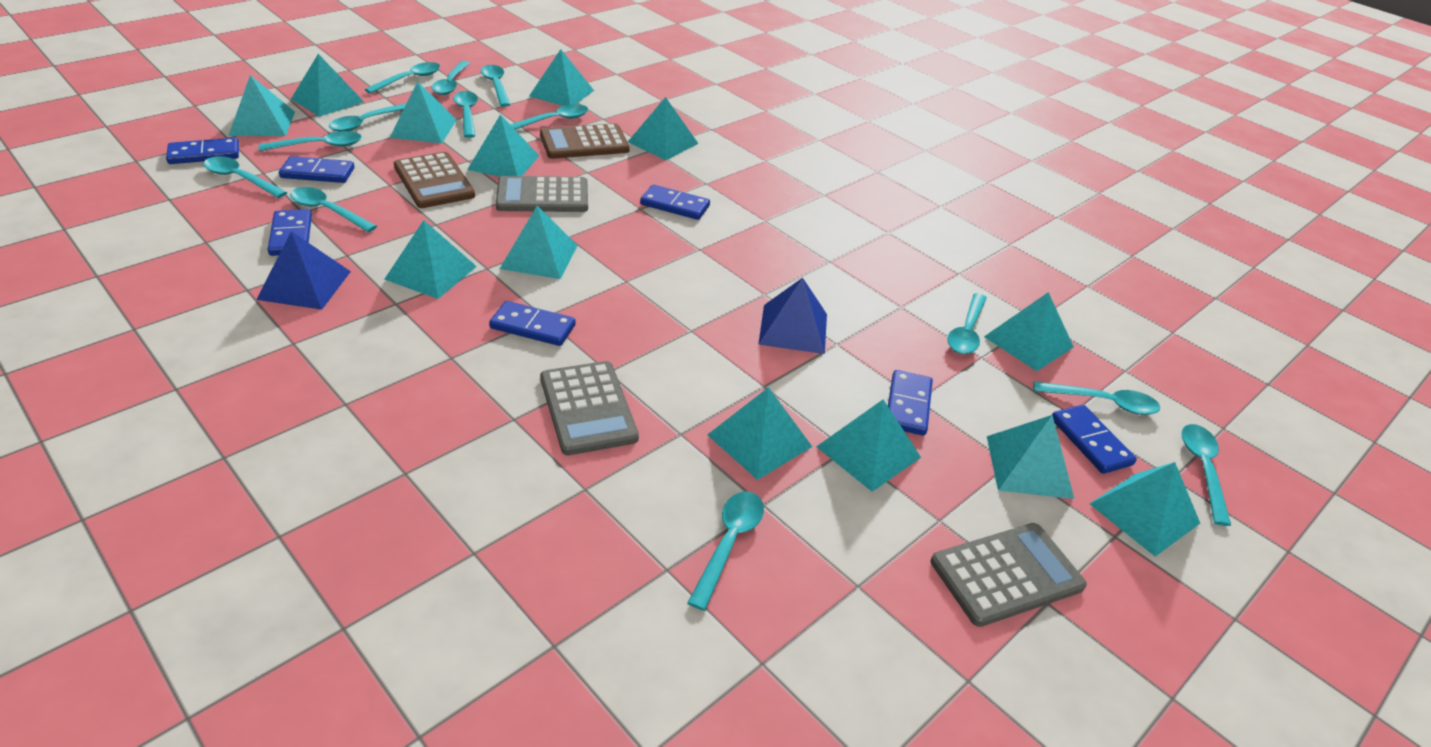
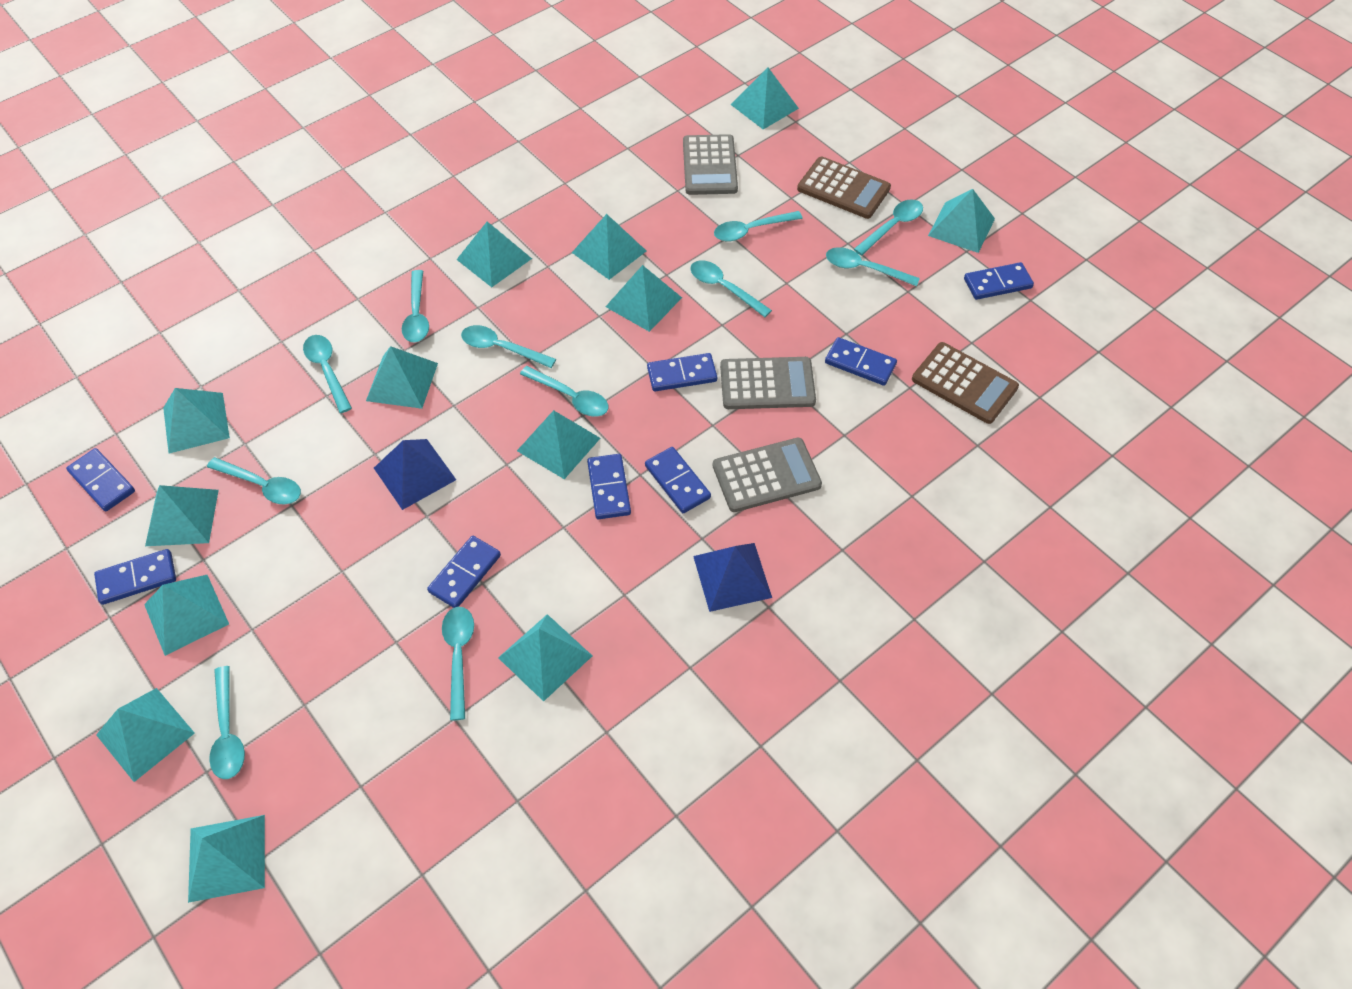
blue domino: [166,138,239,164] [268,209,312,256] [279,156,355,183] [489,301,576,346] [640,185,710,220] [888,370,933,436] [1052,405,1137,474] = 7 -> [66,448,135,512] [94,549,176,605] [427,536,501,608] [587,454,631,519] [645,447,711,513] [647,353,717,391] [825,337,897,386] [964,262,1034,300] = 8
turquoise spoon: [204,156,287,198] [259,131,362,151] [290,187,377,232] [329,103,407,132] [365,62,440,94] [432,61,470,95] [453,91,478,138] [481,65,511,107] [510,104,588,130] [688,491,764,611] [947,293,987,354] [1033,381,1160,415] [1181,424,1231,526] = 13 -> [207,457,301,505] [209,666,245,779] [303,335,352,413] [402,270,429,342] [442,607,474,720] [461,325,556,368] [520,366,608,417] [690,260,772,317] [714,211,803,241] [826,247,920,287] [854,199,923,256] = 11

